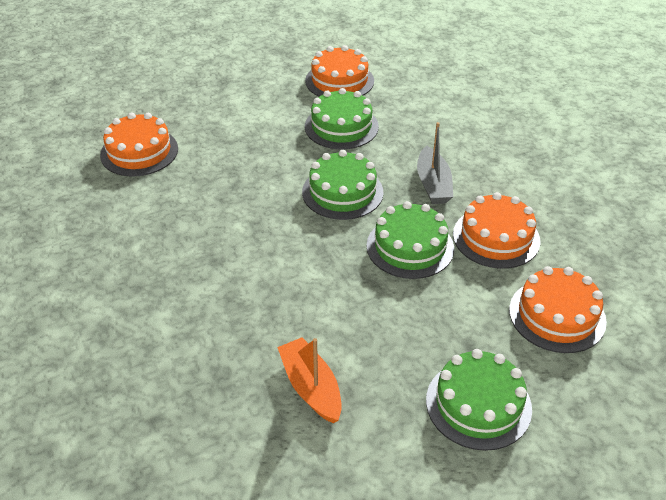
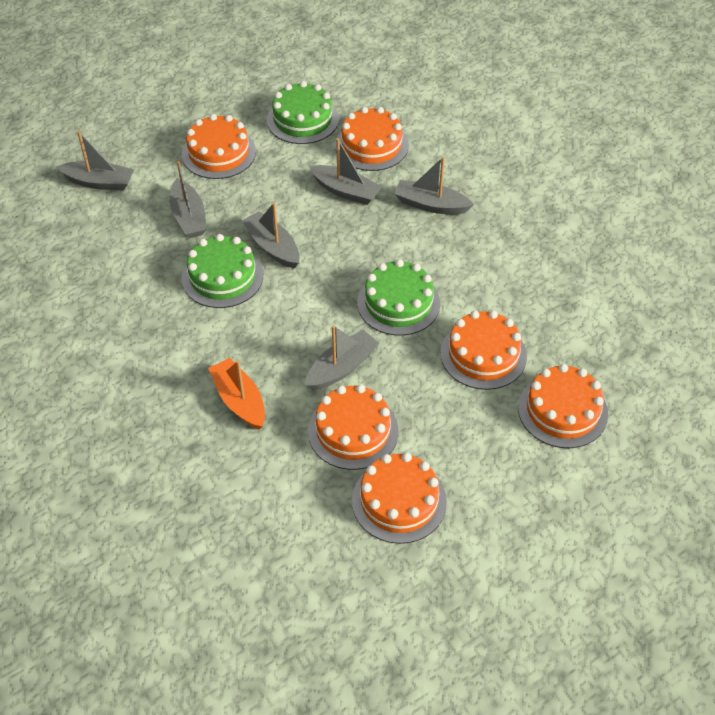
green cake: [302,150,384,220] [305,88,379,149] [366,201,454,279] [426,349,532,451] = 4 -> [182,234,263,308] [267,81,339,144] [357,259,440,336] = 3
grey boat: [417,122,453,204] = 1 -> [56,131,134,190] [170,161,207,238] [242,202,300,268] [305,325,379,390] [309,138,382,205] [394,157,474,215] = 6
orange cake: [100,112,178,176] [305,45,374,97] [453,192,540,269] [509,266,607,353] = 4 -> [182,114,256,179] [308,384,398,470] [335,107,409,171] [352,453,447,544] [440,311,527,390] [518,364,608,448] = 6

